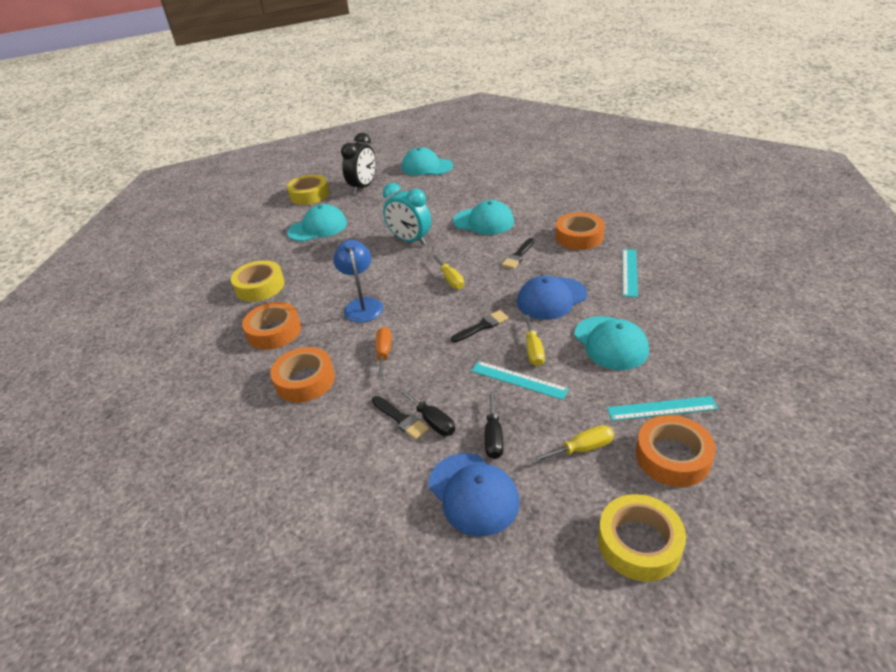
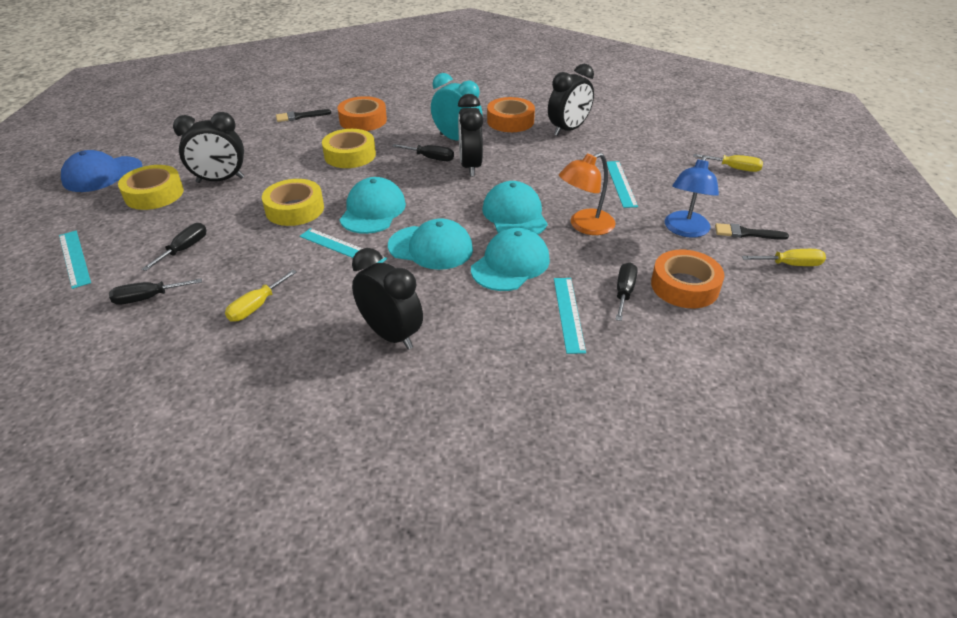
black brush: [372,396,429,440] [451,310,509,343] [502,238,534,269] = 3 -> [276,109,331,122] [715,223,789,240] = 2
black clock: [341,133,376,194] = 1 -> [173,112,244,183] [352,248,423,350] [458,94,483,176] [548,64,594,136] = 4
black screwdriver: [398,387,455,436] [485,391,504,459] = 2 -> [109,278,202,305] [142,223,207,271] [392,144,454,161] [615,262,638,321] = 4
blue cap: [429,453,520,536] [517,276,587,320] = 2 -> [61,150,143,192] = 1
orange lamp: none = 0 -> [559,153,615,235] = 1
orange screwdriver: [375,327,392,380] = 1 -> none = 0
orange tape: [242,302,301,350] [270,347,335,403] [556,212,605,250] [636,415,716,487] = 4 -> [337,96,387,131] [487,97,535,132] [651,250,724,308] = 3
turquoise ruler: [472,361,569,400] [607,396,718,421] [623,249,638,297] = 3 -> [59,231,91,289] [300,228,387,263] [554,278,586,354] [607,161,638,208] = 4

